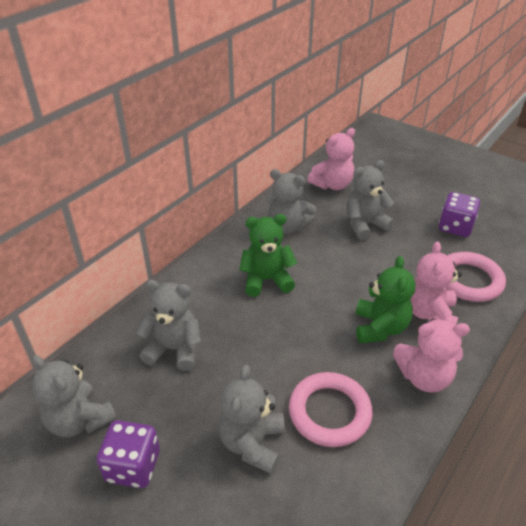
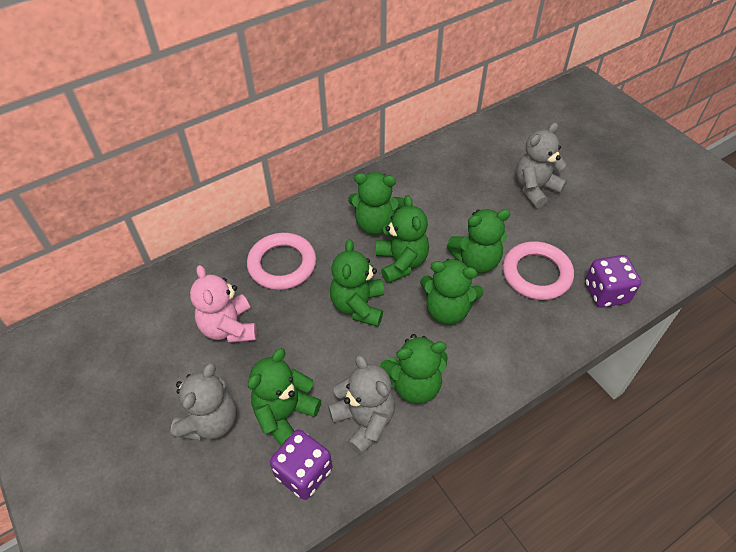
green teddy bear: [239,214,297,297] [356,256,416,344] = 2 -> [248,348,321,446] [330,239,384,327] [348,172,405,235] [376,195,429,283] [380,334,448,404] [420,259,484,325] [447,209,510,273] = 7
grey teddy bear: [32,355,117,437] [136,280,201,371] [218,365,285,474] [267,169,316,234] [346,160,395,240] = 5 -> [170,363,237,441] [328,355,395,455] [516,122,567,208] = 3
pink teddy bear: [307,128,355,190] [393,319,470,393] [410,241,462,326] = 3 -> [190,265,257,343] = 1

